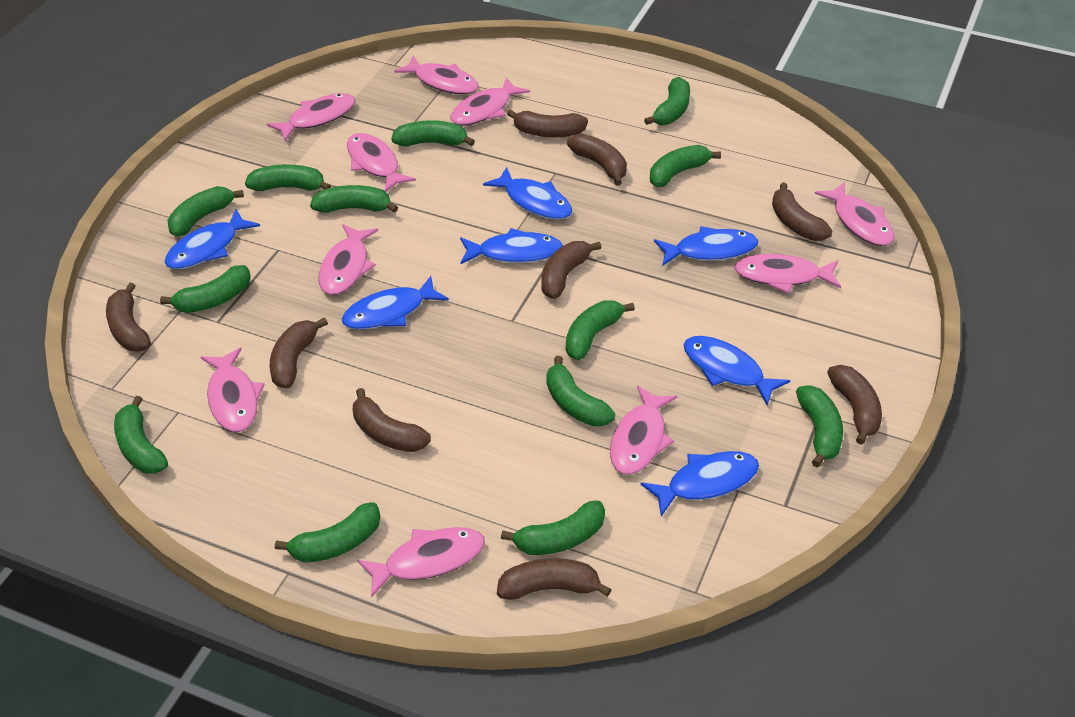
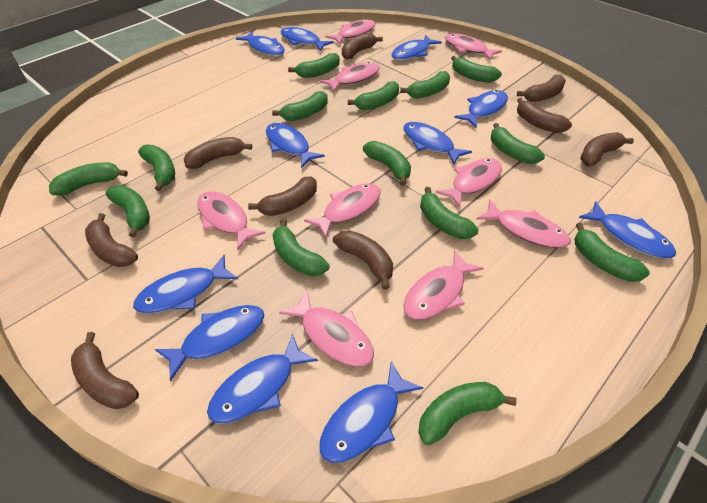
blue fish: [164,209,260,269] [342,276,449,330] [460,228,563,264] [483,167,572,219] [640,451,759,516] [654,226,758,266] [683,336,790,406] = 7 -> [133,255,238,314] [155,305,264,381] [207,334,318,424] [236,32,285,56] [266,123,325,168] [280,27,334,51] [319,361,423,463] [391,35,442,60] [403,122,472,165] [454,90,508,128] [579,201,676,259] = 11
green banana: [114,396,168,474] [160,265,251,313] [168,186,244,237] [245,164,331,191] [275,502,380,563] [310,185,398,213] [391,120,475,147] [501,500,605,555] [547,356,615,427] [566,300,635,360] [644,77,690,125] [650,145,721,187] [796,385,843,467] = 13 -> [49,162,128,195] [106,186,150,237] [138,144,175,191] [272,91,328,121] [273,219,329,276] [288,53,340,78] [348,81,399,110] [363,141,411,186] [400,71,450,99] [418,382,517,445] [420,187,478,239] [451,56,502,83] [491,123,545,164] [575,223,650,282] = 14
pink fish: [201,348,265,432] [267,93,356,141] [318,224,378,295] [347,133,416,192] [357,527,485,598] [394,56,479,94] [451,77,530,125] [610,386,677,474] [734,254,841,293] [814,182,894,246] = 10 -> [198,191,266,250] [279,290,374,367] [304,183,380,238] [320,62,380,92] [325,19,375,44] [404,250,484,320] [436,158,502,207] [445,34,502,60] [476,199,570,248] = 9

